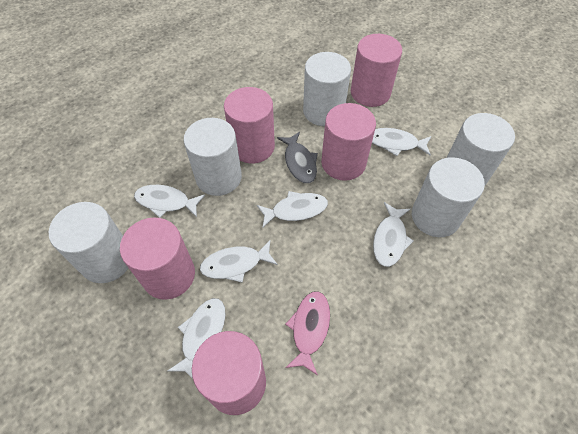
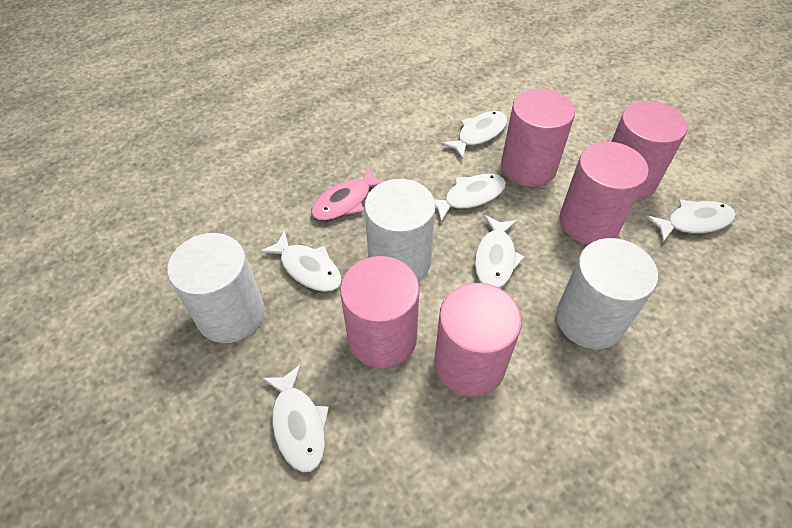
grey fish: [277,132,318,183] = 1 -> none = 0
white cylinder: [49,202,128,283] [184,118,242,196] [303,52,351,126] [412,157,485,237] [446,113,515,185] = 5 -> [167,233,264,343] [364,179,436,280] [556,238,658,349] = 3

